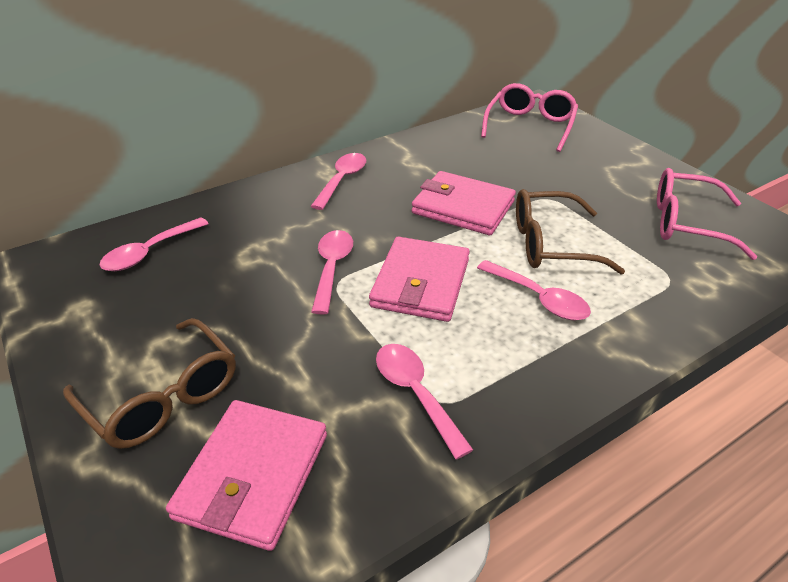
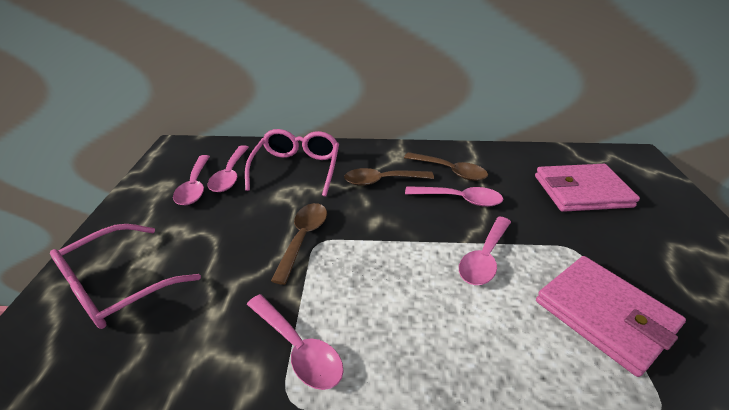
brown glasses: [63,318,236,449] [516,189,625,274] = 2 -> none = 0
brown spoon: none = 0 -> [271,203,327,285] [344,168,434,186] [404,152,488,181] = 3
pink wallet: [166,400,327,551] [369,237,470,322] [412,171,516,235] = 3 -> [535,164,640,212] [536,256,686,377] = 2

